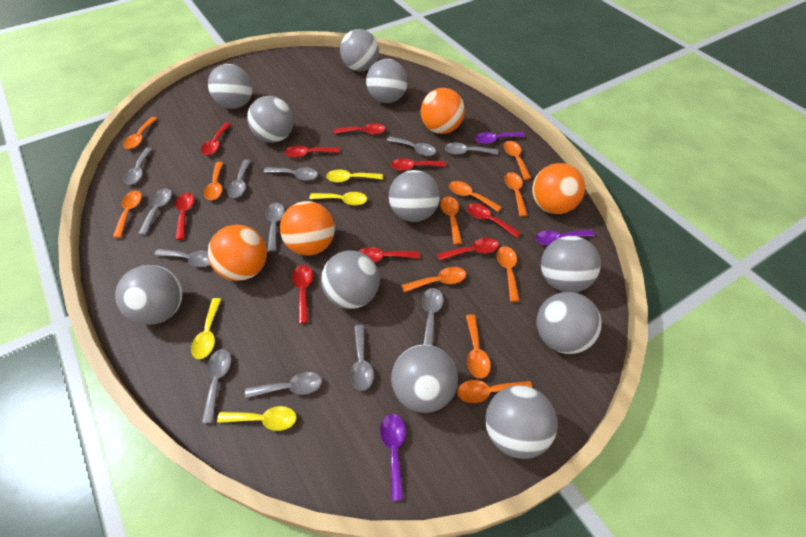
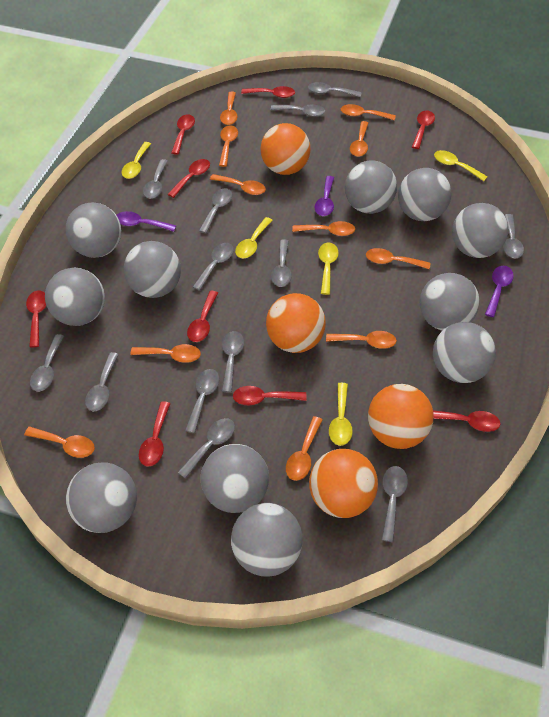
grey spoon: [123,148,152,185] [138,188,172,235] [154,249,210,267] [202,349,231,423] [227,160,251,198] [245,372,322,398] [264,167,318,181] [266,203,285,252] [350,325,374,391] [387,136,436,156] [422,288,443,346] [445,143,498,155] = 12 -> [30,334,64,392] [85,352,119,411] [143,159,168,199] [177,418,235,479] [185,369,219,433] [193,243,234,291] [199,188,232,233] [222,331,244,393] [271,104,325,117] [271,240,292,287] [308,82,361,97] [382,466,408,542] [503,214,524,258] = 13
yellow spoon: [191,298,222,359] [217,406,297,431] [309,192,367,206] [326,169,383,182] = 4 -> [122,142,151,179] [235,217,273,258] [318,242,339,295] [329,383,353,446] [434,150,488,181] = 5

